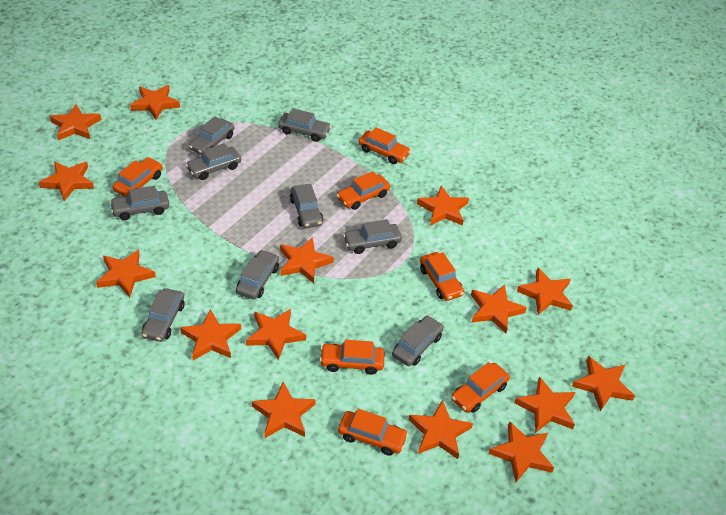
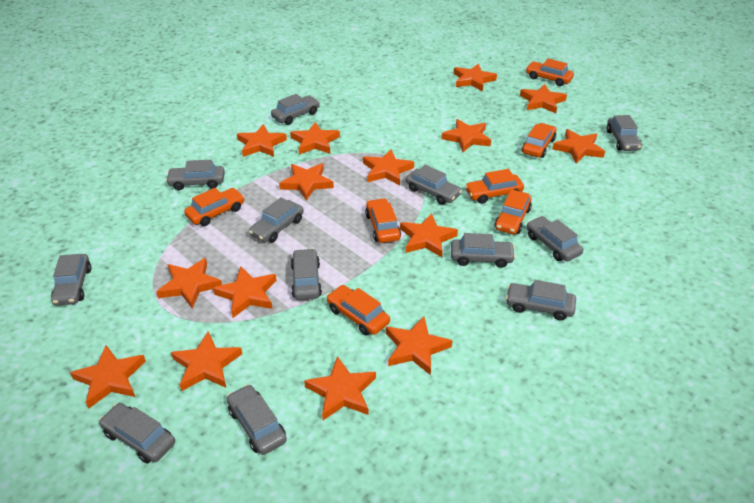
grey car: [110,186,169,220] [141,288,185,342] [186,143,241,180] [189,116,234,155] [236,250,279,299] [278,108,331,142] [290,184,323,228] [343,219,402,254] [392,315,444,366] = 9 -> [51,254,91,306] [99,403,175,463] [166,160,225,190] [227,384,287,455] [249,197,304,242] [271,94,320,125] [291,248,322,300] [406,165,462,205] [451,233,516,268] [505,280,576,321] [526,216,583,262] [607,115,642,151] = 12

